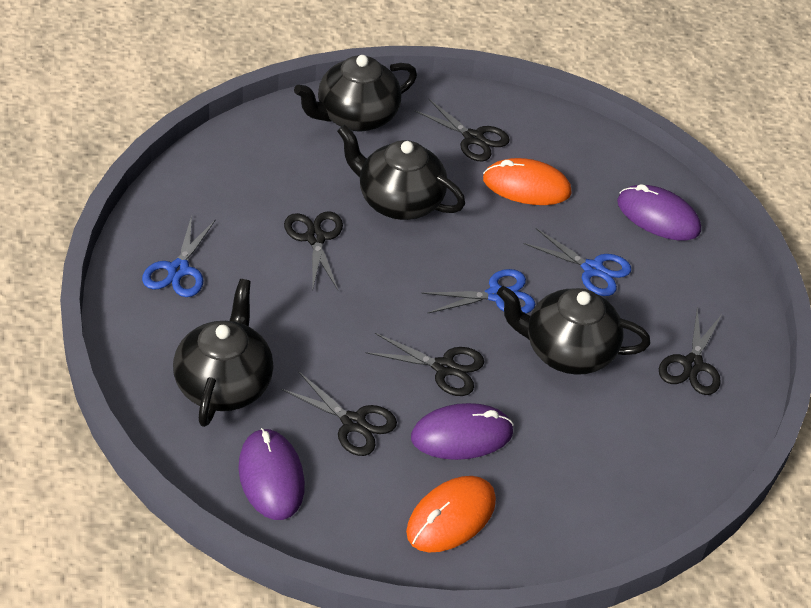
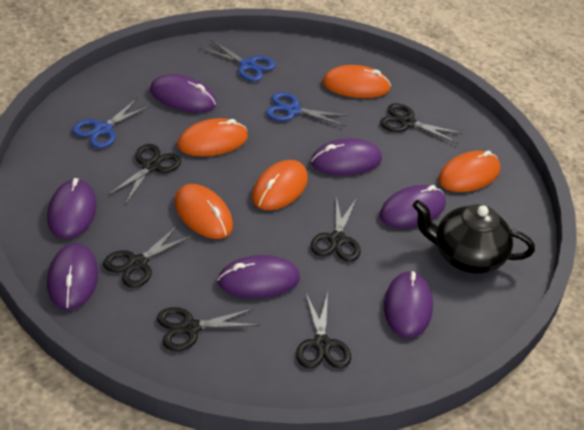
black scissors: [281,372,397,456] [284,211,343,292] [366,333,484,396] [414,99,510,161] [659,308,722,395] = 5 -> [103,225,193,288] [108,144,181,203] [157,307,260,351] [296,292,351,368] [310,196,361,262] [380,103,463,144] = 6
black teapot: [173,279,274,427] [294,55,417,132] [337,125,465,220] [497,286,650,375] = 4 -> [412,200,535,274] = 1
orange mouse: [406,476,496,552] [483,158,572,205] = 2 -> [174,184,233,239] [177,118,248,157] [252,160,308,210] [322,65,391,98] [438,151,500,192] = 5
purple mouse: [238,428,305,520] [411,403,514,460] [617,184,701,241] = 3 -> [47,178,97,239] [47,243,98,310] [150,74,217,113] [218,255,300,298] [311,138,382,175] [380,185,446,228] [384,271,433,338] = 7

